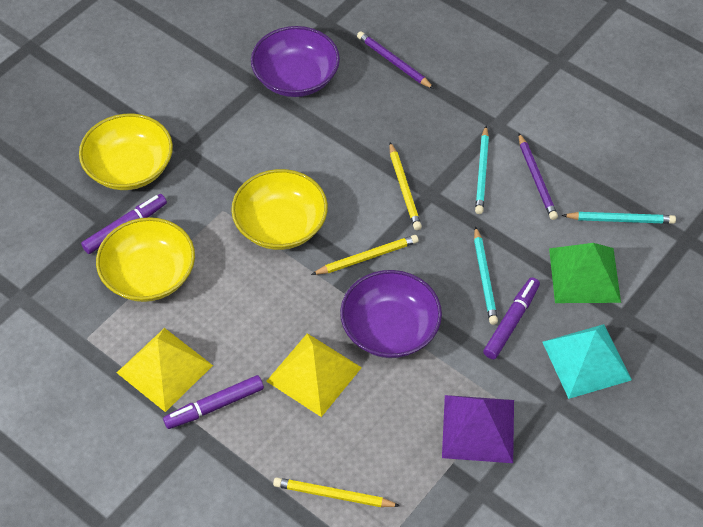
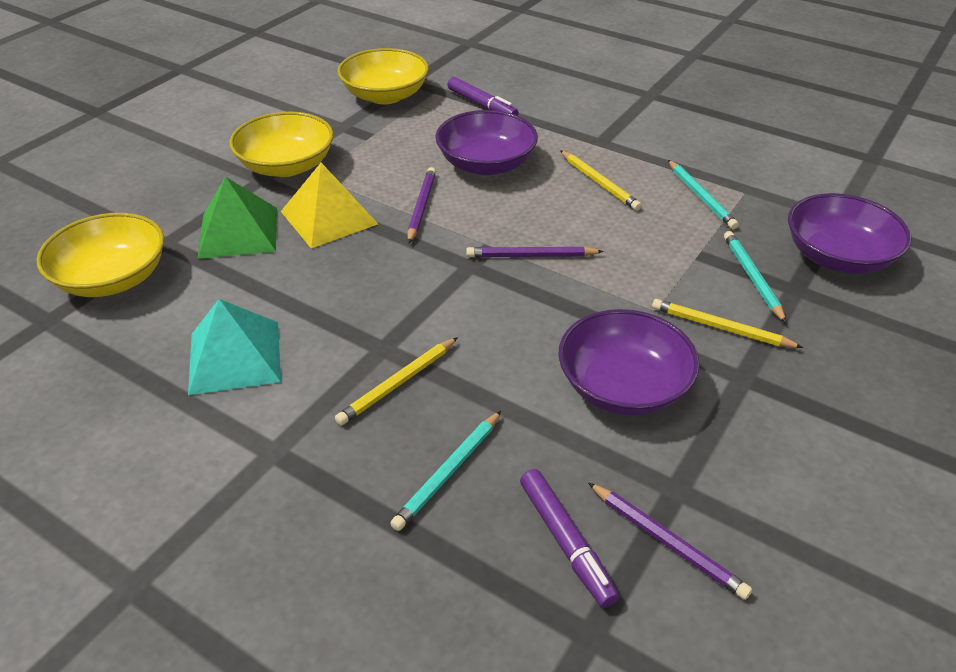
purple bowl: [251,26,340,97] [340,270,442,358] = 2 -> [435,110,538,175] [558,309,700,416] [788,193,912,274] = 3
purple marker: [81,194,167,254] [163,375,264,429] [483,277,540,359] = 3 -> [448,77,519,116] [520,469,619,608] = 2
purple pencil: [357,31,434,89] [518,133,558,220] = 2 -> [408,167,436,244] [466,247,604,258] [588,482,752,600] = 3
purple pyramid: [442,395,514,463] = 1 -> none = 0
yellow pyramid: [117,328,213,412] [266,333,362,417] = 2 -> [281,163,378,248] = 1

